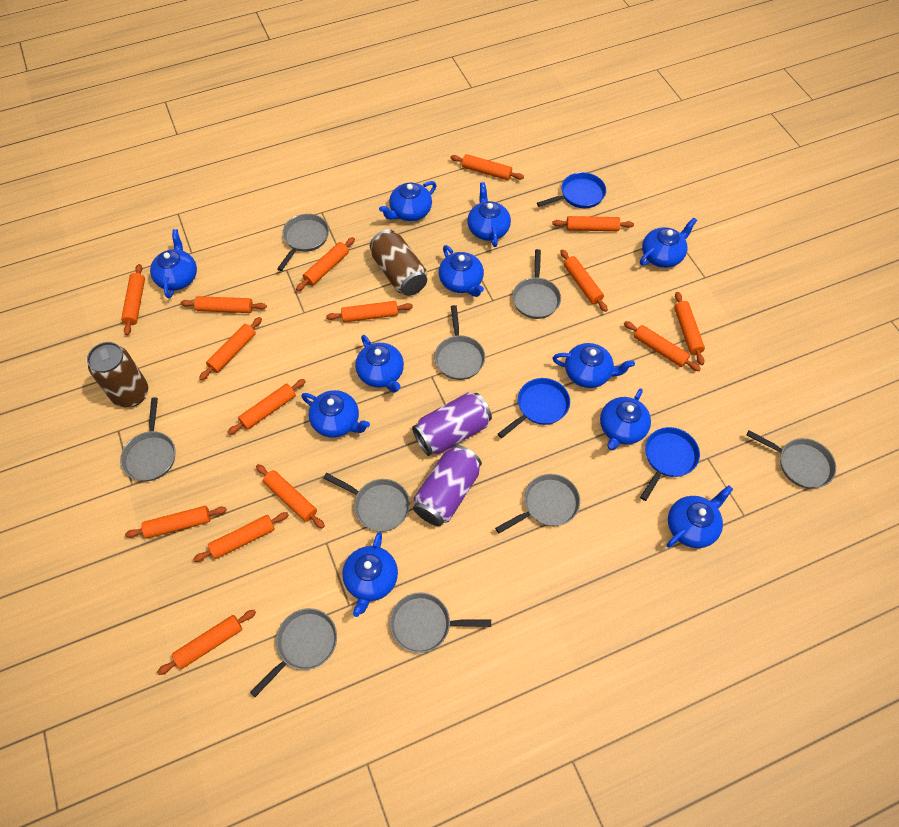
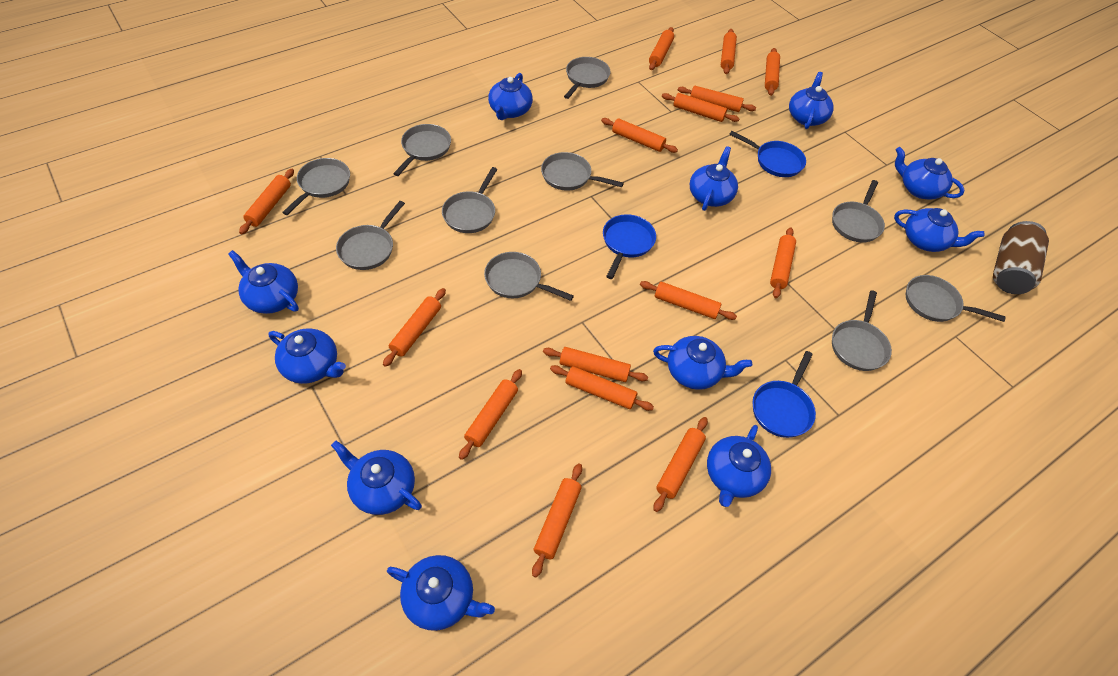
brown can: [87,342,148,407] [370,229,427,296] = 2 -> [993,221,1049,294] = 1
grey pan: [120,397,175,481] [250,608,337,697] [277,214,329,271] [323,473,410,531] [390,593,491,653] [435,305,485,380] [495,474,580,533] [512,249,561,319] [747,430,836,489] = 9 -> [282,158,350,215] [336,201,405,270] [393,124,451,176] [442,167,498,233] [484,252,574,301] [541,152,624,191] [564,57,611,99] [832,180,885,243] [832,290,892,371] [906,275,1006,322] = 10
purple can: [412,392,492,456] [413,445,482,526] = 2 -> none = 0

